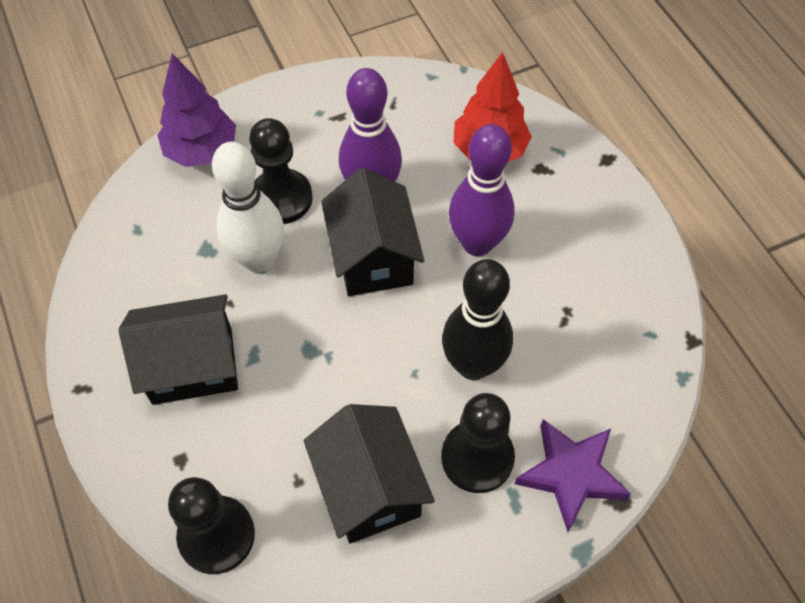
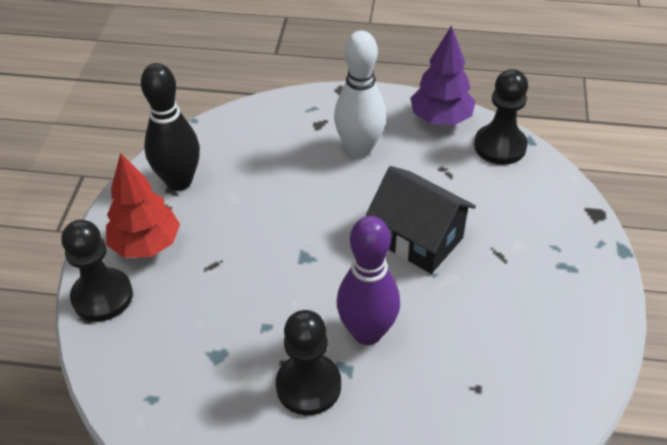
black house: [118,294,238,405] [303,404,435,543] [321,168,424,296] = 3 -> [366,166,476,274] = 1
purple bowling pin: [339,68,402,181] [449,124,515,256] = 2 -> [337,216,400,345] = 1
purple star: [514,419,631,532] = 1 -> none = 0

